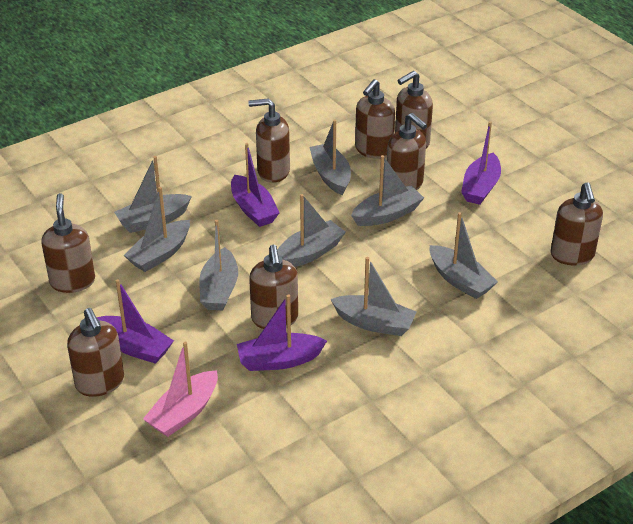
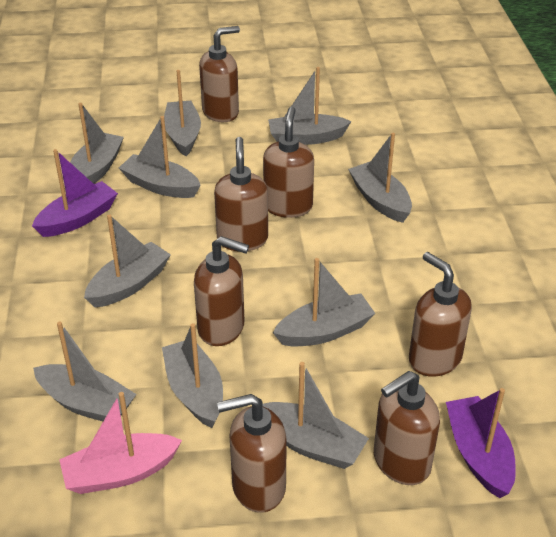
brown soap dispenser: [41,193,95,293] [67,308,124,397] [248,98,290,183] [249,245,298,329] [355,79,395,159] [387,113,427,190] [395,71,433,148] [551,182,603,265] = 8 -> [194,236,249,346] [199,26,240,122] [214,137,268,251] [217,394,287,513] [263,107,314,218] [374,371,440,485] [409,252,472,377] = 7
grey boat: [114,156,192,233] [124,187,190,272] [199,220,238,310] [277,194,346,267] [309,120,351,195] [330,257,416,336] [351,155,424,226] [430,212,498,299] = 8 -> [33,321,136,421] [70,103,124,184] [84,214,171,308] [119,116,201,198] [162,323,223,428] [164,70,201,156] [263,362,369,469] [268,67,351,145] [273,258,376,346] [348,133,412,223] = 10
purple boat: [96,279,174,364] [231,143,280,227] [237,294,327,371] [461,121,501,205] = 4 -> [32,149,118,237] [446,388,516,498] = 2

